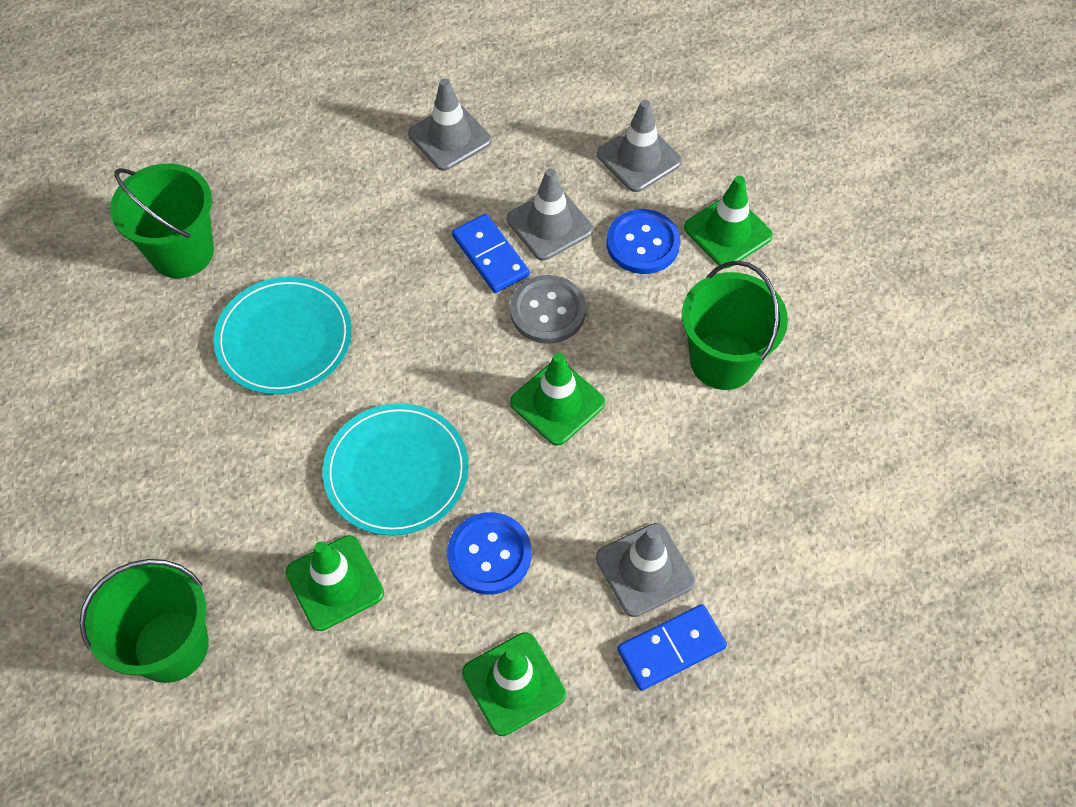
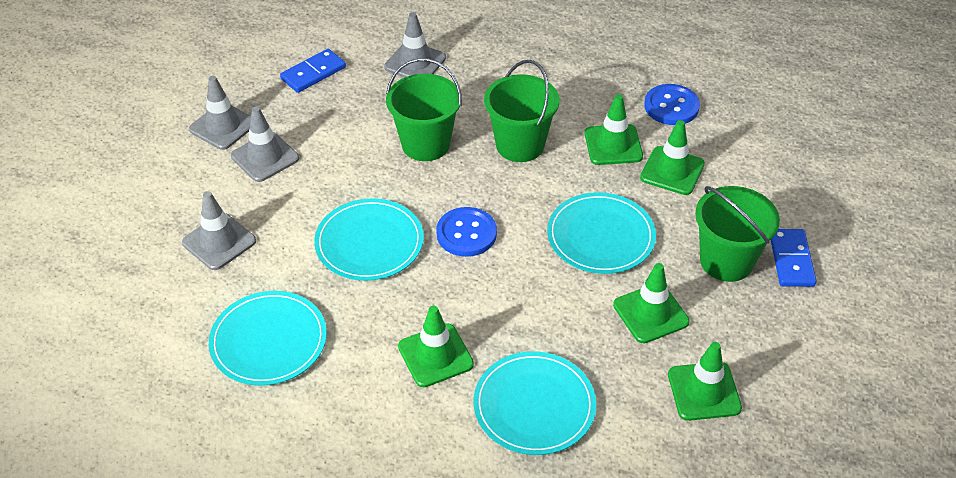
green traffic cone: [286,535,384,631] [462,632,566,736] [510,353,605,446] [684,176,773,268] = 4 -> [398,306,474,387] [585,94,643,165] [613,263,690,343] [640,120,705,195] [668,342,742,421] = 5
grey button: [510,275,586,344] = 1 -> none = 0
turquoise plate: [214,277,352,395] [323,403,469,536] = 2 -> [209,291,327,386] [314,198,424,281] [474,351,596,455] [547,192,656,274] = 4

